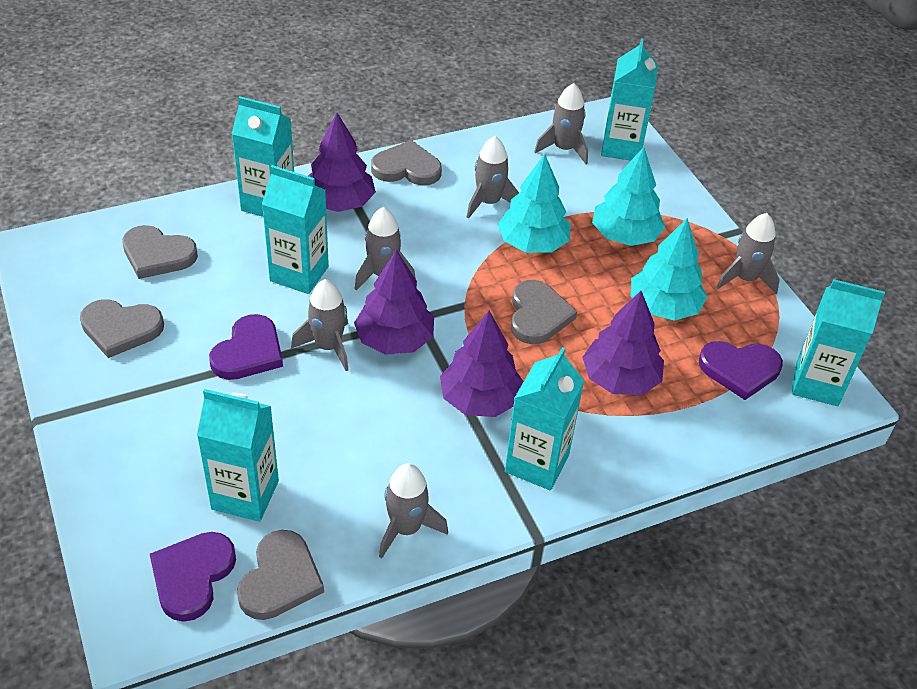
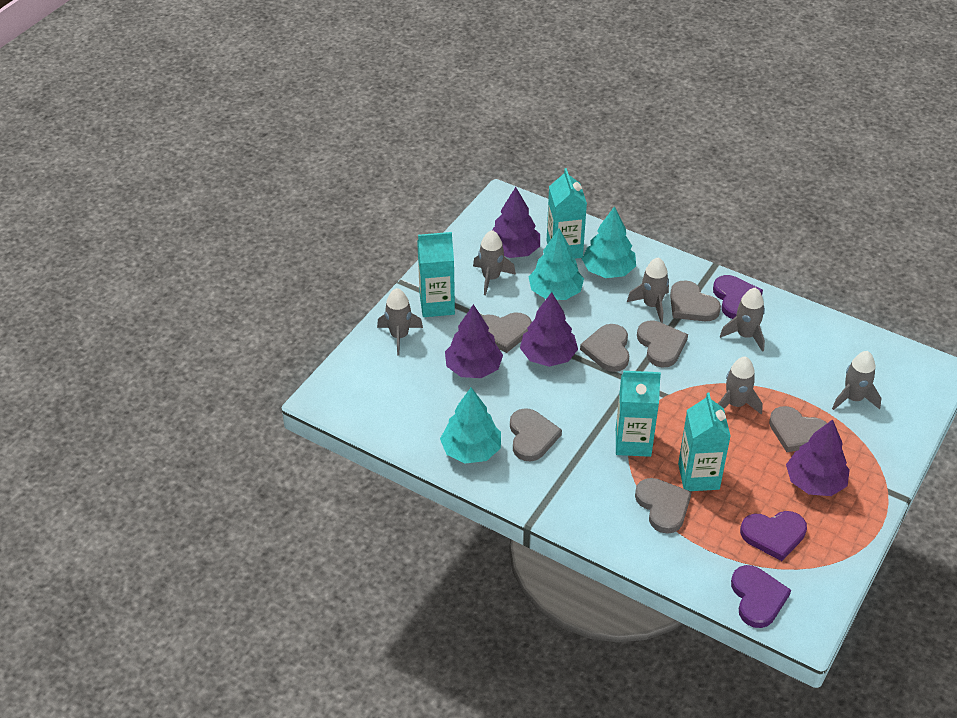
grey heart: [80,299,164,358] [122,225,198,279] [237,530,324,620] [371,140,442,185] [511,280,577,344] = 5 -> [482,312,532,353] [510,408,562,461] [580,324,629,372] [635,478,692,534] [637,320,688,368] [670,280,721,321] [769,406,827,452] = 7
turquoise carton: [197,389,279,522] [232,96,294,217] [262,165,329,294] [505,347,584,490] [601,38,658,161] [792,279,885,406] = 6 -> [417,232,455,317] [547,168,587,259] [616,371,661,457] [678,393,731,491] = 4

